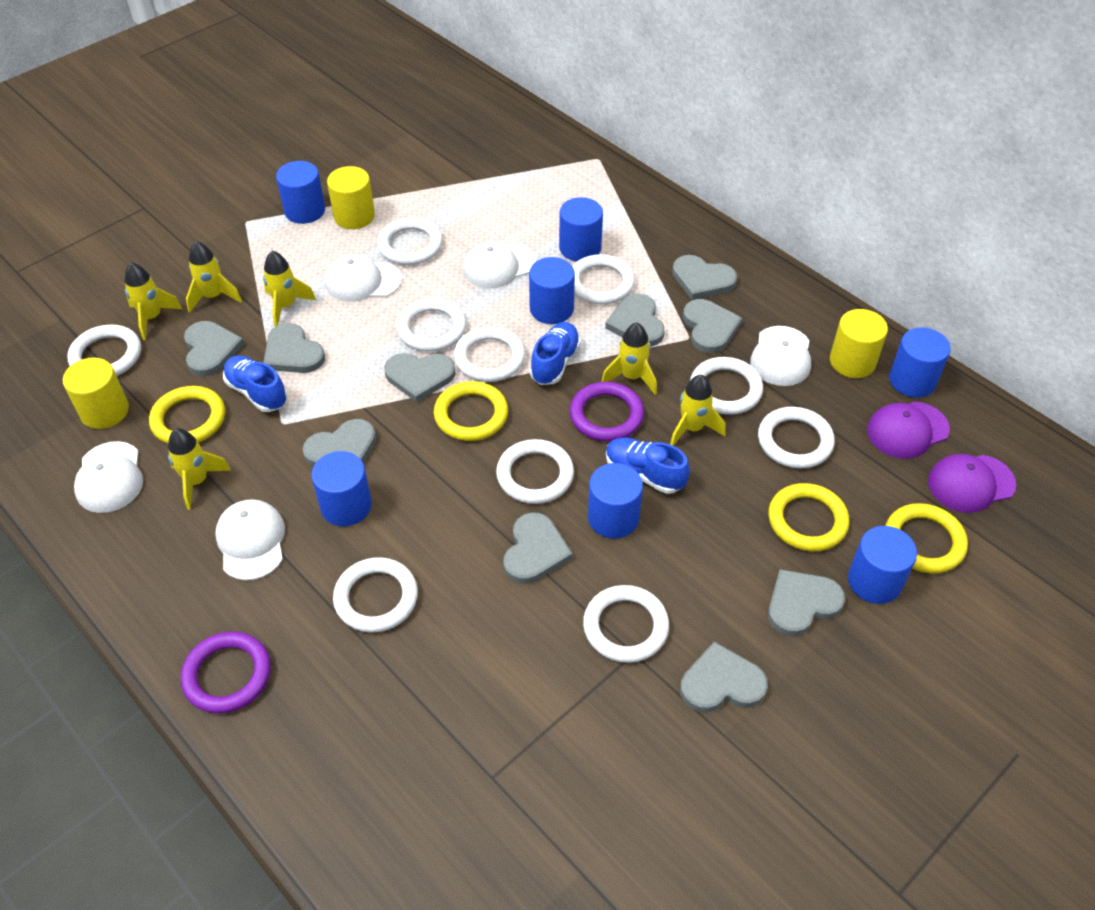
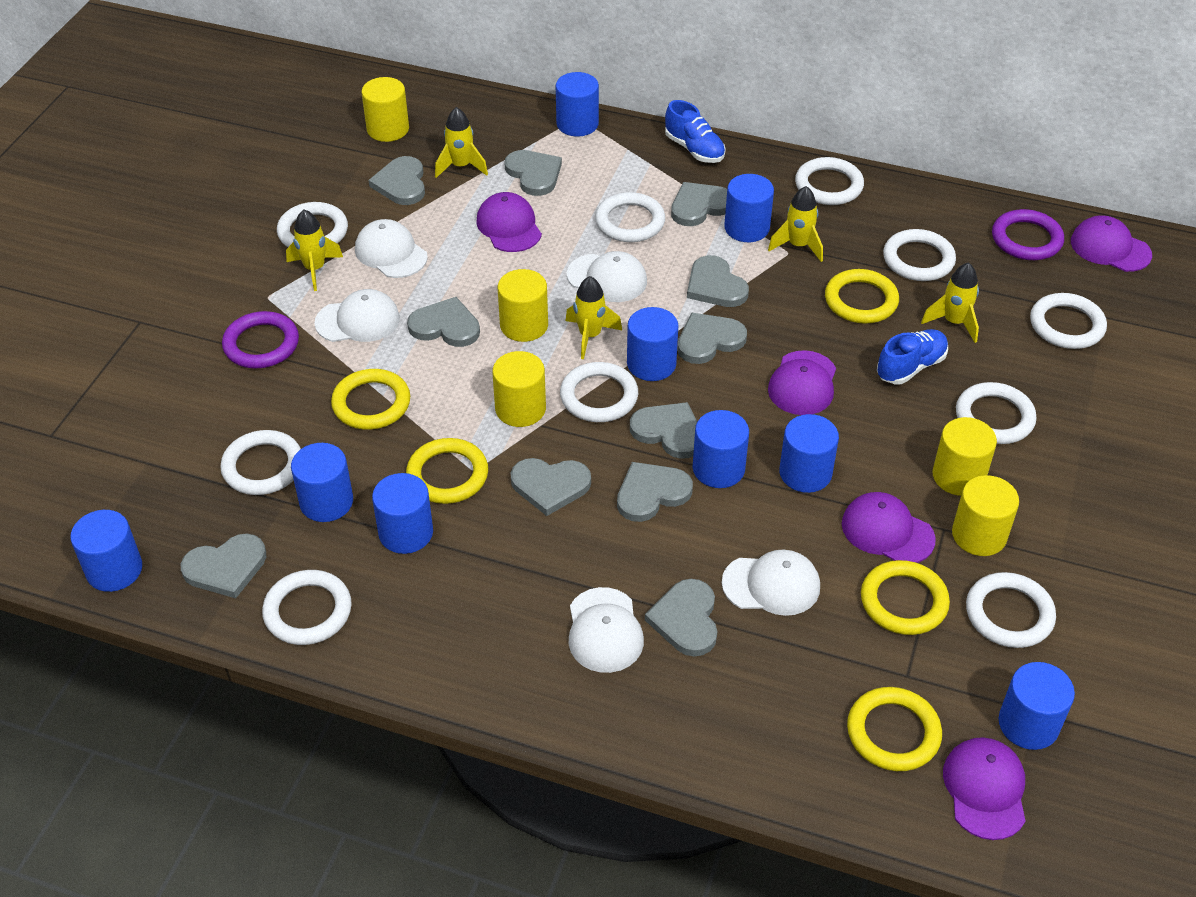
blue cylinder: [276,161,325,224] [311,451,372,526] [529,257,575,324] [559,197,603,262] [588,463,643,539] [848,526,917,604] [889,328,951,398] = 7 -> [70,510,142,592] [291,443,353,522] [372,473,433,554] [556,72,599,137] [627,307,679,381] [693,410,749,488] [724,174,774,242] [779,414,839,493] [999,662,1075,750] = 9
blue shoe: [223,355,287,412] [530,322,581,385] [606,437,690,494] = 3 -> [665,100,726,163] [877,329,948,384] = 2
grey heart: [184,321,244,376] [263,323,325,373] [303,419,376,467] [384,353,456,402] [503,512,573,584] [605,293,665,347] [672,255,737,300] [680,642,768,713] [683,299,742,353] [768,569,845,636] = 10 -> [181,533,266,598] [368,156,425,205] [407,297,480,347] [504,150,562,196] [511,458,591,516] [617,462,693,522] [630,402,697,459] [645,579,717,657] [671,182,727,226] [677,313,747,364] [687,255,749,307] = 11
purple cap: [867,401,950,459] [928,454,1016,513] = 2 -> [476,192,542,252] [768,350,836,415] [842,492,936,563] [943,737,1025,840] [1071,215,1152,272] = 5
yellow cylinder: [63,358,129,429] [327,166,375,229] [830,309,888,378] = 3 -> [361,77,409,142] [492,351,546,427] [498,269,548,342] [933,417,997,496] [952,475,1019,556] = 5
yellow ring: [149,386,225,444] [434,381,508,441] [768,483,849,551] [885,503,968,573] = 4 -> [331,369,410,430] [406,438,488,504] [825,269,899,324] [847,687,942,771] [861,560,950,635] = 5
yellow rocket: [124,262,182,340] [168,428,231,510] [186,241,242,313] [263,251,316,327] [601,322,657,395] [670,375,726,446] = 6 -> [286,209,343,291] [435,107,488,178] [566,276,622,359] [768,186,823,262] [921,262,979,343] = 5

